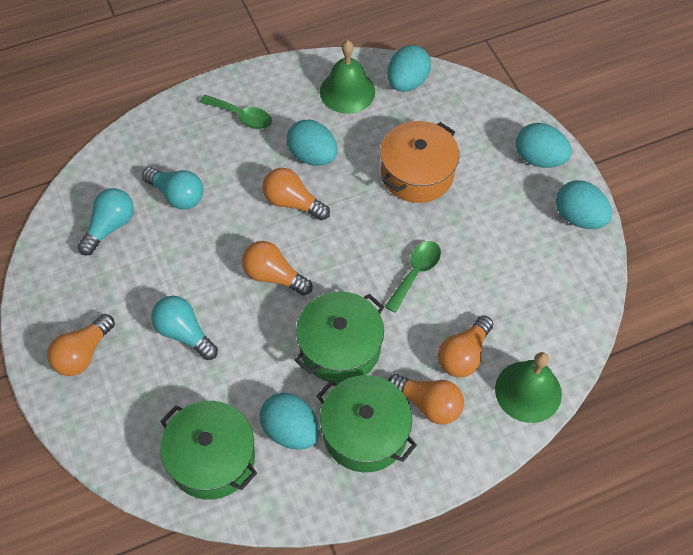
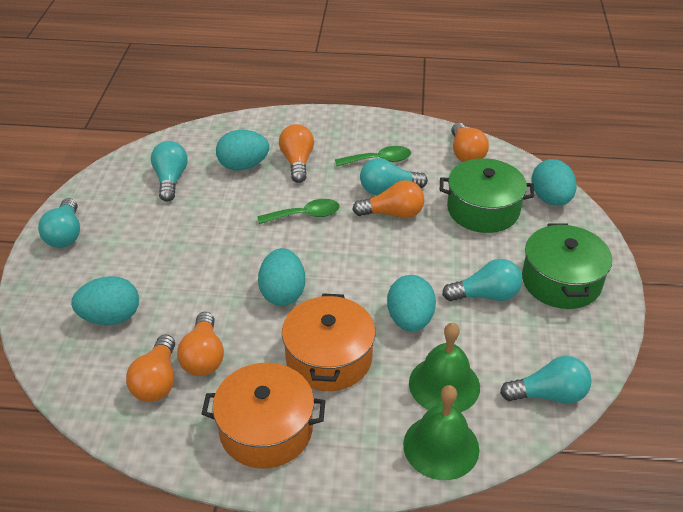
green pot: [160,401,257,500] [295,291,384,383] [317,375,417,472] = 3 -> [440,158,535,233] [522,223,612,309] = 2
orange pot: [380,121,459,203] = 1 -> [202,363,326,469] [282,293,376,391] = 2
turquoise light bulb: [77,188,134,255] [142,167,204,210] [151,296,218,360] = 3 -> [38,198,80,248] [151,141,188,201] [360,158,428,195] [442,259,522,301] [500,356,592,404] = 5

